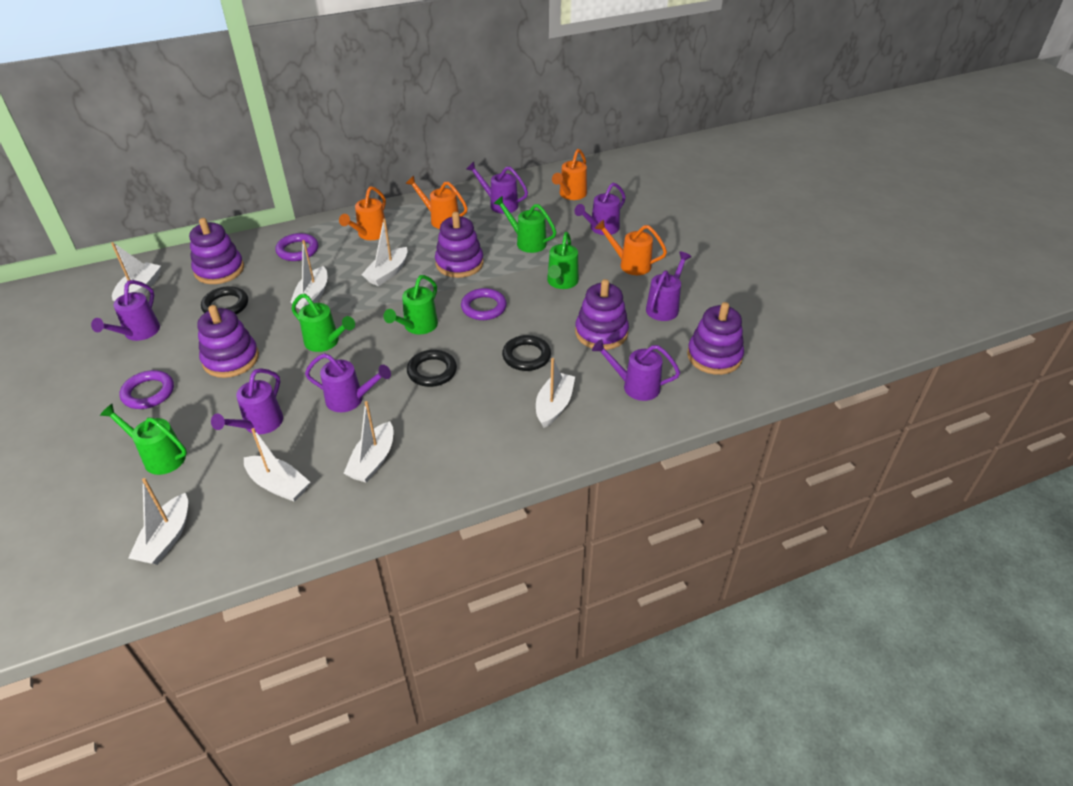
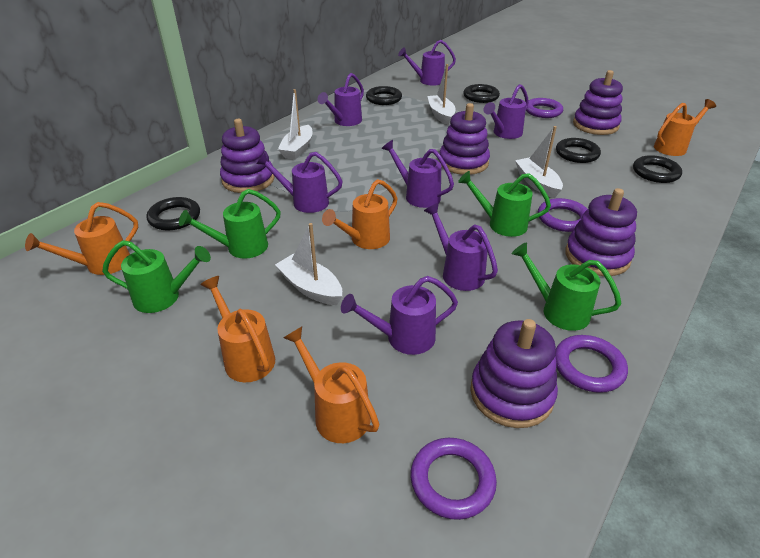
black ring: [201,286,248,314] [407,350,457,387] [502,335,551,371] = 3 -> [147,197,200,230] [366,86,402,105] [463,84,500,103] [556,138,601,163] [633,155,682,183] = 5
green watering can: [100,404,187,475] [292,293,355,352] [383,275,438,334] [493,196,556,253] [547,232,579,289] = 5 -> [102,240,211,313] [179,189,281,259] [458,171,551,237] [512,242,622,331] = 4
orange watering can: [339,186,388,240] [405,176,468,229] [552,149,587,200] [595,220,667,275] = 4 -> [25,202,138,275] [200,276,275,382] [283,327,379,443] [322,179,398,249] [654,99,716,156] = 5
purple ring: [119,370,174,409] [275,233,318,261] [461,288,507,320] = 3 -> [410,438,497,520] [526,98,563,118] [538,198,587,232] [555,335,628,393] = 4
white boat: [111,242,161,302] [128,478,188,565] [244,428,310,502] [290,240,327,309] [343,401,394,483] [361,218,408,286] [536,358,575,428] = 7 -> [275,223,342,305] [278,89,312,160] [428,64,455,125] [515,126,563,198] = 4

